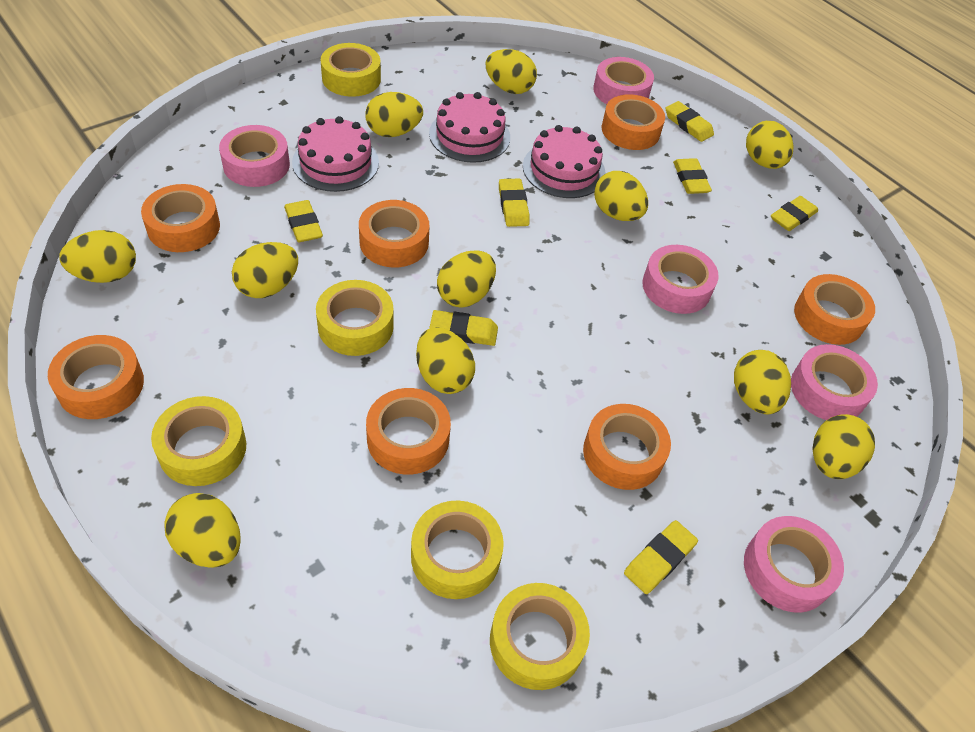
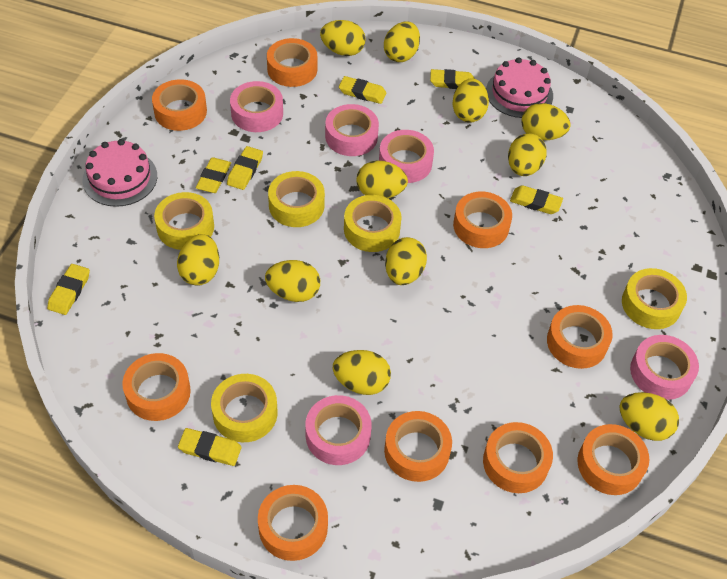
orange tape: [48,335,144,419] [141,184,220,252] [359,200,429,267] [366,388,451,475] [583,404,671,490] [602,94,665,150] [794,274,875,345] = 7 -> [122,353,191,421] [152,79,207,131] [258,485,328,561] [267,38,317,87] [384,411,452,482] [453,191,512,248] [483,422,553,493] [547,305,613,369] [577,424,649,495] = 9
pink cake: [292,116,379,192] [429,92,510,163] [523,125,606,198] = 3 -> [83,139,157,207] [486,57,553,118] = 2

